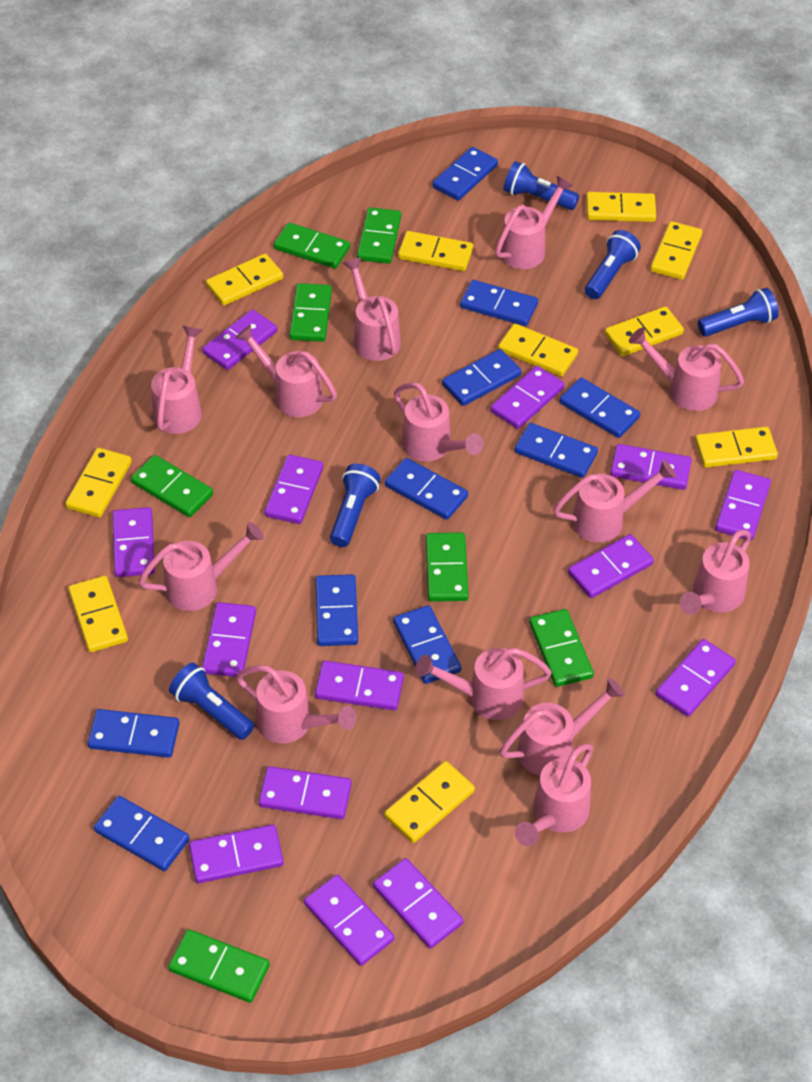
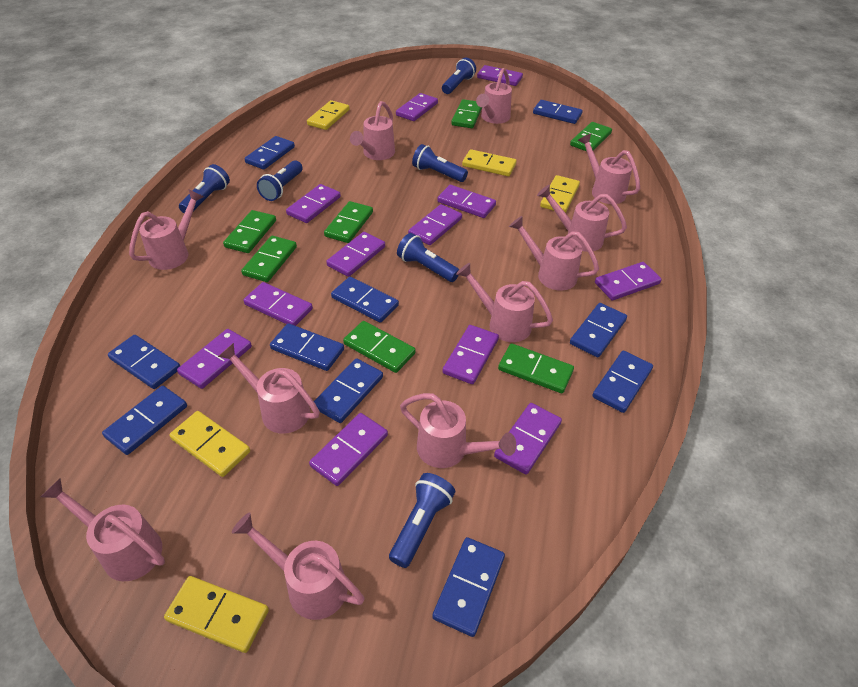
blue flashlight: [169,662,254,740] [330,464,380,547] [504,161,579,210] [585,230,641,299] [698,288,779,337] = 5 -> [179,164,230,213] [257,160,303,201] [389,473,455,568] [397,233,459,282] [412,144,468,182] [442,58,476,94] = 6
pink watering can: [138,522,264,611] [151,326,202,434] [235,325,337,417] [236,665,356,744] [343,257,401,361] [394,382,483,461] [415,648,552,720] [495,176,573,269] [499,678,625,775] [515,743,593,846] [553,460,676,543] [629,328,744,411] [679,530,751,615] = 13 -> [41,478,165,581] [129,189,204,270] [218,343,320,434] [232,512,365,620] [350,101,395,160] [400,393,516,468] [456,263,553,342] [476,68,512,124] [509,216,599,291] [537,185,627,252] [578,134,640,204] = 11
purple domino: [112,507,155,577] [189,825,284,883] [202,310,277,370] [202,602,256,677] [259,766,352,819] [264,454,323,524] [304,874,394,966] [315,661,404,710] [373,858,463,949] [490,366,564,429] [568,534,654,598] [610,444,692,490] [656,639,736,717] [715,470,771,541] = 14 -> [177,329,252,389] [243,282,313,326] [286,184,341,223] [309,413,388,486] [326,232,385,277] [396,93,438,121] [408,204,462,245] [437,185,496,218] [442,325,499,384] [477,65,523,86] [494,403,562,475] [595,262,662,301] = 12
yellow domino: [65,448,132,517] [68,576,128,652] [206,254,283,306] [384,761,475,843] [398,231,473,271] [498,324,578,377] [586,192,656,222] [604,306,684,357] [650,221,702,280] [695,427,778,468] = 10 -> [164,576,269,653] [169,411,250,477] [307,100,350,130] [462,149,517,176] [540,175,580,213] = 5

